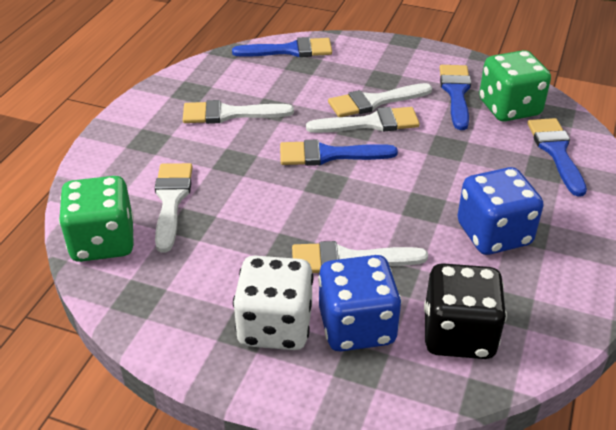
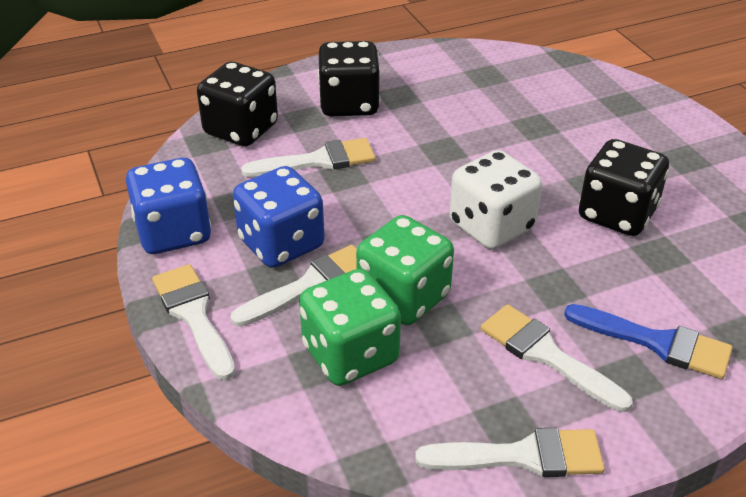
black dice: [424,263,507,359] = 1 -> [197,62,278,146] [318,41,381,117] [579,139,669,236] = 3
blue brush: [232,37,332,57] [280,140,398,166] [440,65,471,130] [527,118,587,197] = 4 -> [564,304,732,379] = 1

